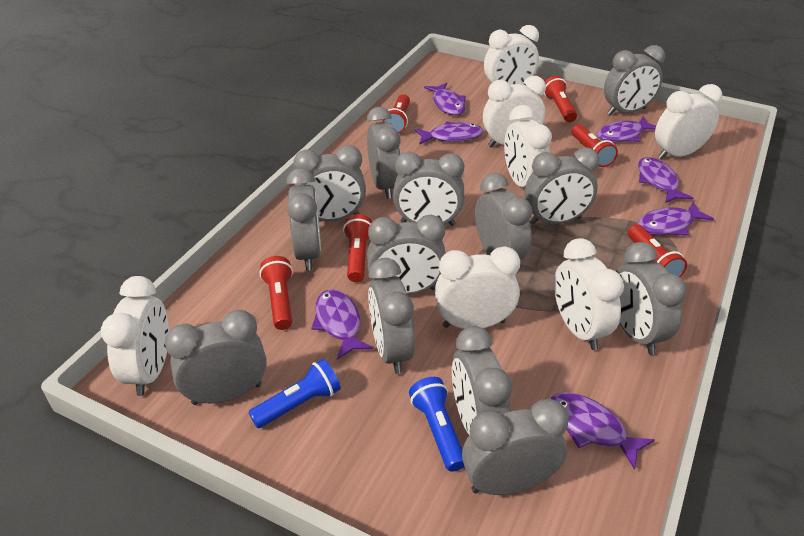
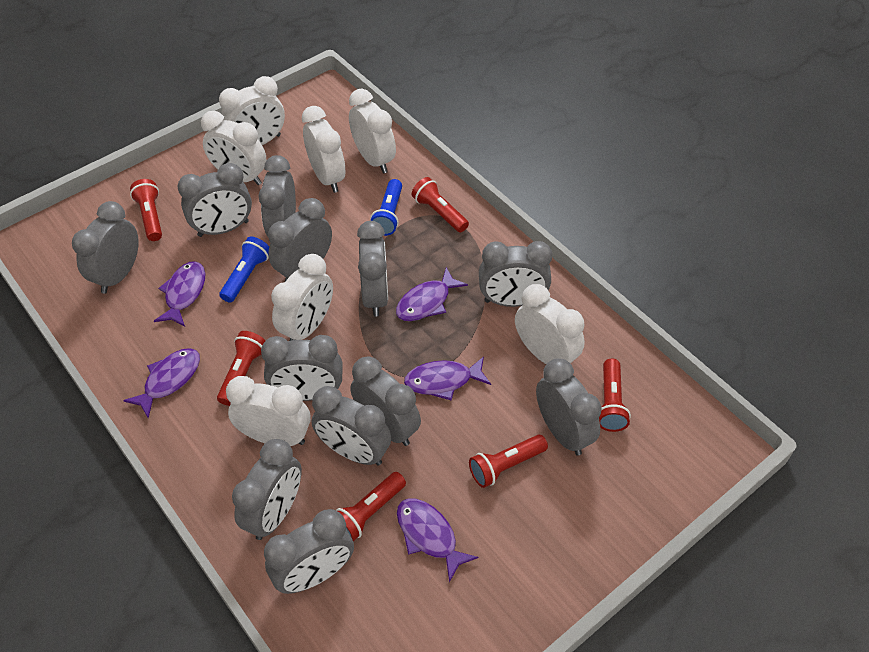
grey clock: [165,310,267,405] [287,168,321,270] [293,145,366,222] [367,107,401,199] [367,215,446,295] [368,258,415,374] [393,152,464,226] [452,326,512,435] [462,399,569,495] [475,173,532,260] [525,147,600,225] [604,45,665,116] [616,242,687,355] = 13 -> [72,201,139,294] [178,163,252,237] [232,439,302,540] [259,155,296,236] [261,335,343,401] [264,509,354,594] [268,198,332,282] [312,386,391,466] [350,356,421,446] [357,221,388,317] [479,241,552,307] [536,358,602,456] = 12
purple fish: [312,289,373,359] [415,122,483,145] [424,83,466,115] [551,392,655,470] [597,116,656,142] [638,157,693,203] [638,201,714,236] = 7 -> [123,348,200,418] [154,261,205,327] [396,267,468,321] [397,498,478,582] [404,356,491,400] = 5

